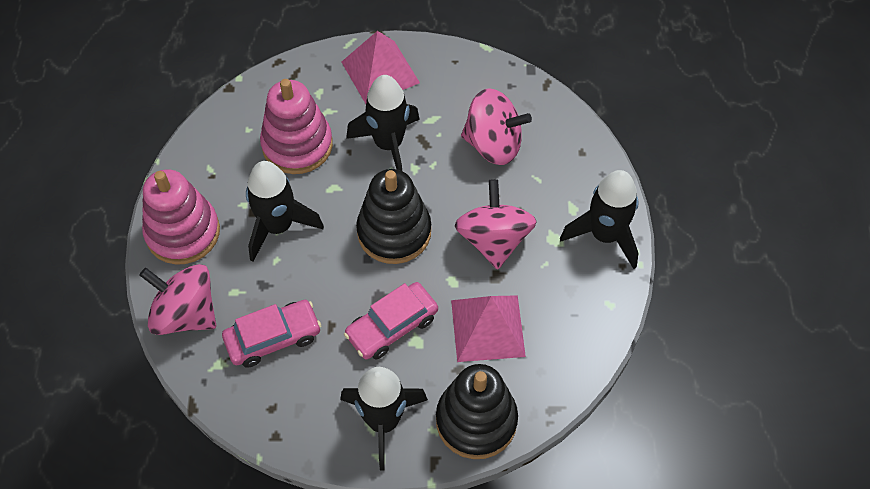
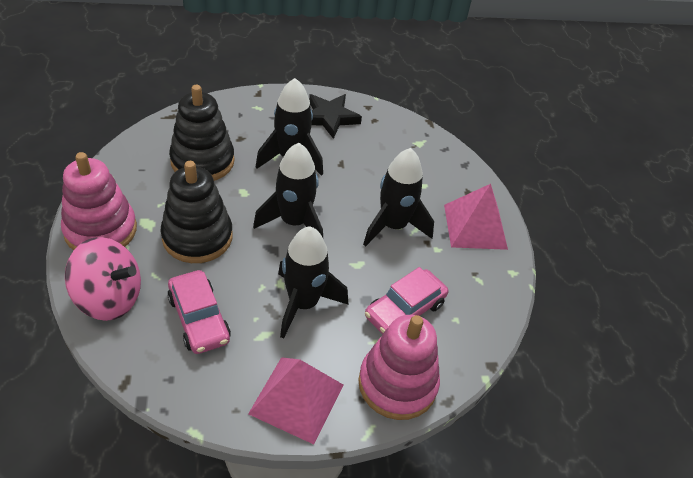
black star: none = 0 -> [309,94,362,139] = 1
pink spinning top: [140,264,216,335] [455,179,537,269] [461,88,532,165] = 3 -> [65,237,141,321] = 1

